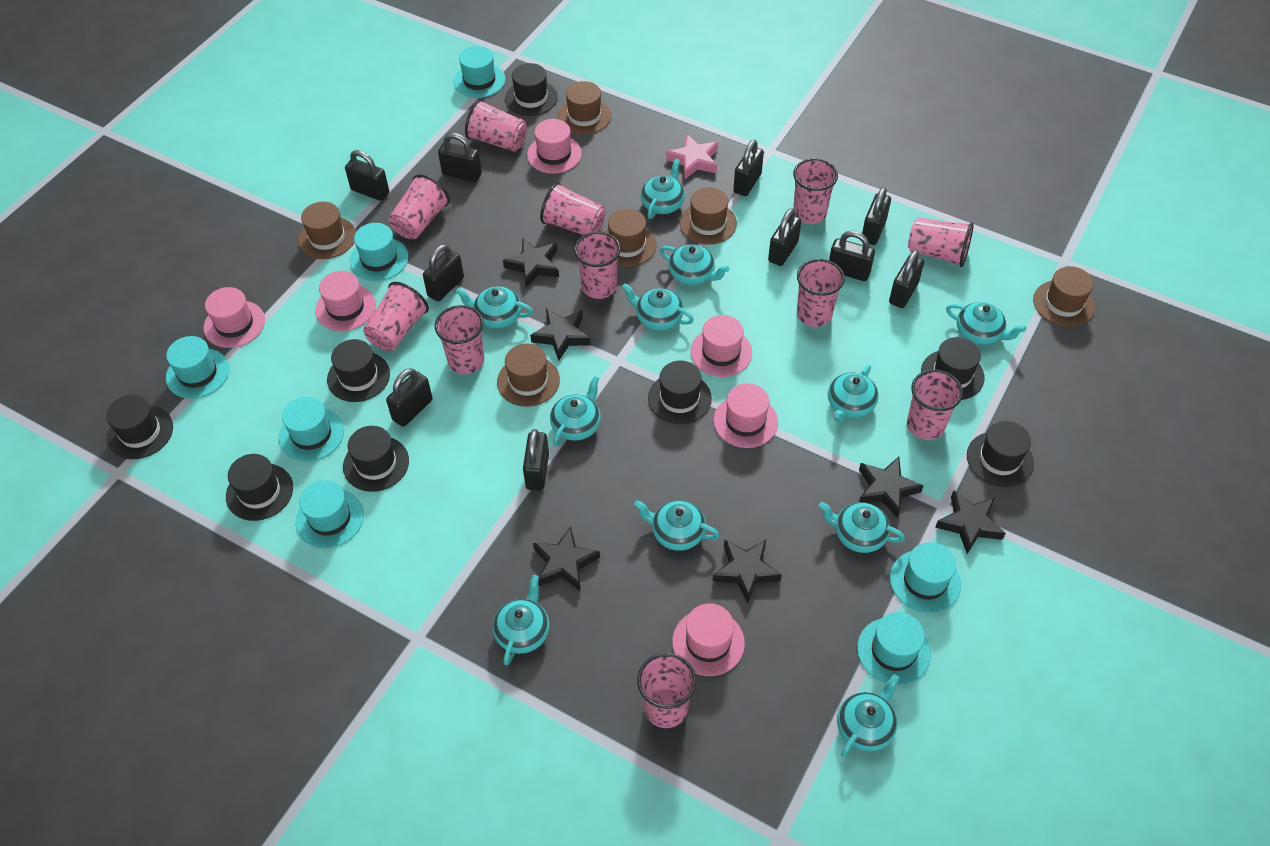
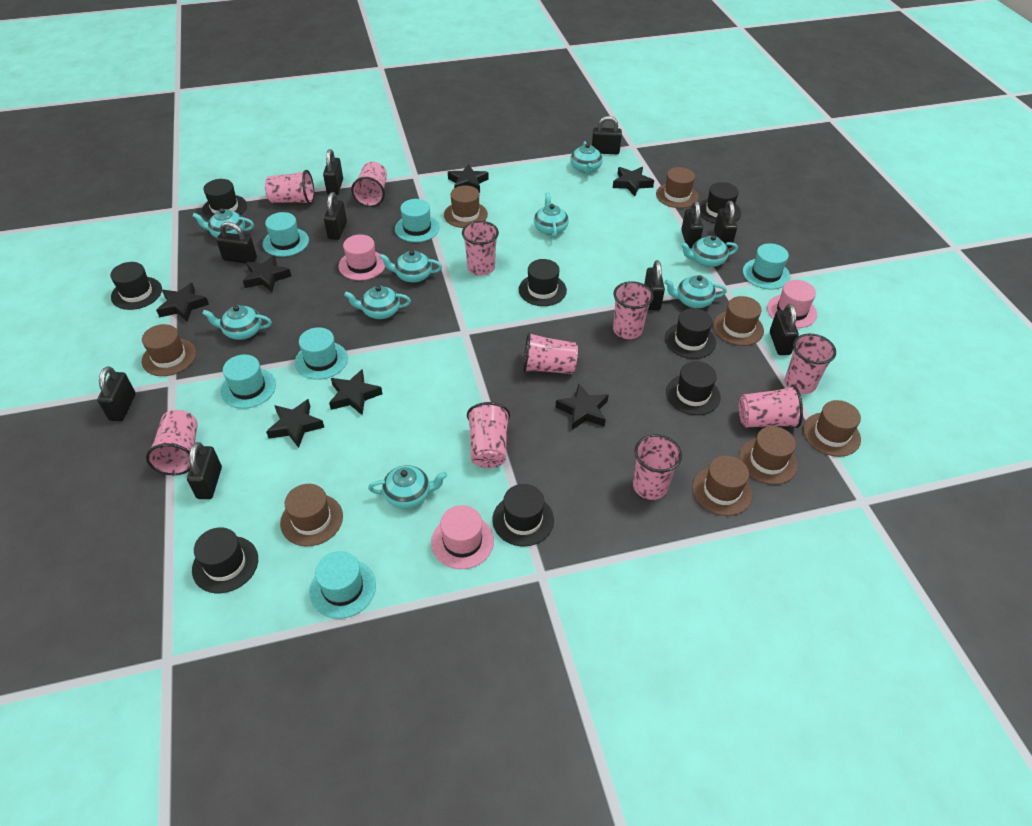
black star: [503,238,559,288] [530,309,591,361] [533,526,600,592] [712,539,782,603] [859,457,923,518] [935,490,1006,554] = 6 -> [156,283,209,322] [243,255,291,292] [266,399,325,448] [329,369,382,416] [448,164,489,193] [556,383,609,430] [613,167,654,196] = 7
brown hat: [298,202,356,259] [497,344,560,407] [558,81,611,135] [605,209,656,267] [679,187,737,245] [1033,266,1095,327] = 6 -> [142,324,196,376] [280,484,343,547] [444,185,488,228] [656,167,699,208] [692,455,753,516] [713,296,764,346] [739,426,798,485] [803,400,861,457] = 8
pink cup: [363,282,429,351] [388,174,450,239] [435,305,484,374] [465,99,527,152] [540,182,606,235] [574,232,621,299] [637,653,696,728] [793,158,838,224] [797,259,845,327] [907,370,963,440] [908,217,973,267] = 11 -> [146,410,198,475] [265,170,314,204] [351,162,387,207] [462,221,499,276] [467,402,510,468] [523,332,578,374] [613,281,653,339] [633,434,682,500] [739,385,803,428] [785,334,836,394] = 10
pink hat: [204,287,265,348] [315,271,376,331] [527,119,582,174] [672,603,745,676] [690,315,752,377] [713,383,778,448] = 6 -> [339,234,385,280] [431,505,494,569] [767,280,817,328] = 3
pink star: [666,134,718,179] = 1 -> none = 0
turquoise hat: [166,336,229,399] [279,397,344,462] [296,480,364,548] [350,223,408,281] [453,46,506,98] [857,612,931,685] [890,542,961,613] = 7 -> [220,354,276,409] [263,212,309,257] [295,327,348,380] [310,551,376,619] [395,199,440,242] [743,243,790,289] = 6
turquoise teapot: [456,286,533,328] [493,575,549,665] [550,376,601,447] [622,283,694,331] [634,500,720,551] [640,159,685,219] [660,244,729,285] [818,502,905,553] [828,364,879,423] [837,674,900,757] [946,302,1026,345] = 11 -> [192,208,254,238] [202,305,272,340] [344,286,411,319] [368,465,447,509] [379,250,442,283] [534,192,569,238] [570,141,603,174] [664,275,727,308] [681,235,738,267] = 9

